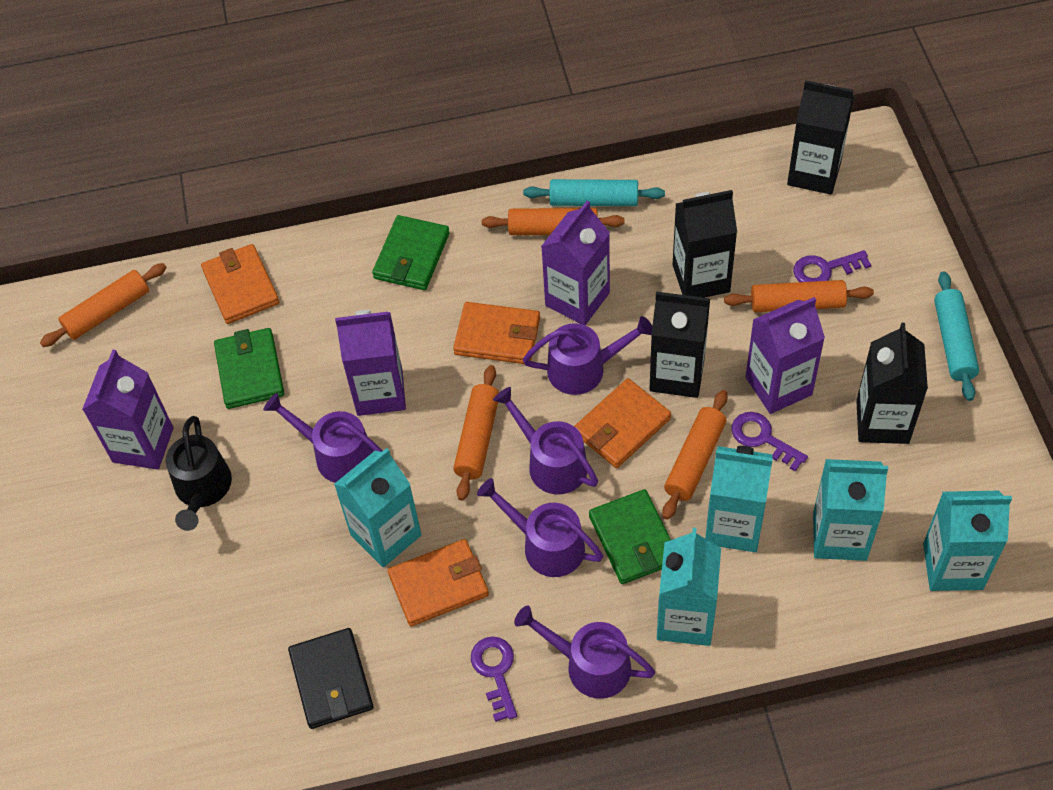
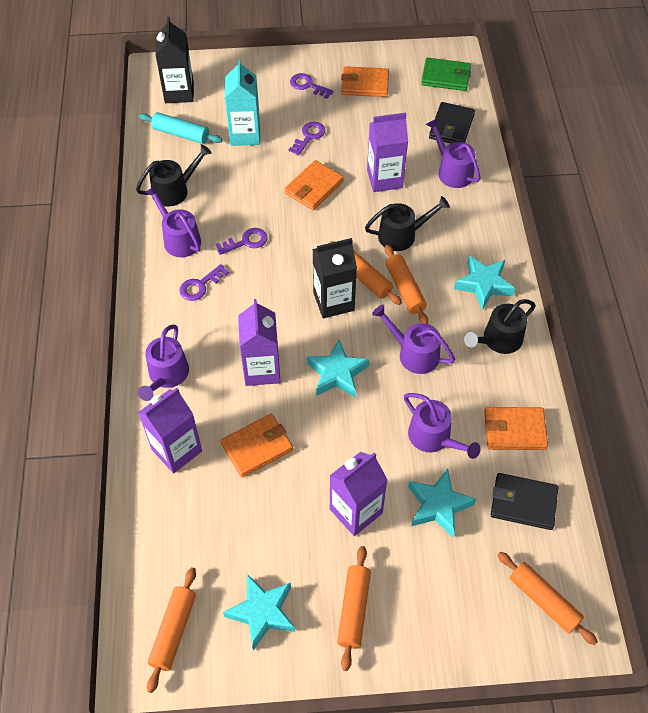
black carton: [649,292,710,398] [673,190,737,298] [787,80,854,195] [856,323,928,444] = 4 -> [155,17,194,103] [312,238,357,318] = 2
black wallet: [288,628,374,729] = 1 -> [429,102,475,144] [491,473,558,530] = 2
black watering can: [166,416,232,531] = 1 -> [136,144,212,207] [365,196,450,251] [464,299,536,354] = 3
green wallet: [214,328,284,409] [372,215,450,290] [589,489,671,584] = 3 -> [421,58,471,91] = 1
purple key: [471,637,517,722] [731,412,808,472] [793,250,871,282] = 3 -> [180,264,229,301] [216,228,268,255] [289,122,325,156] [290,73,334,99] = 4
turquoise carton: [334,448,422,567] [657,528,721,646] [705,446,773,552] [813,459,888,561] [923,491,1012,591] = 5 -> [225,59,260,146] = 1
turquoise rolling pin: [523,179,665,206] [934,271,979,401] = 2 -> [139,112,222,144] = 1
turquoise star: none = 0 -> [223,574,295,650] [306,340,369,398] [408,469,476,538] [454,255,515,310] = 4

